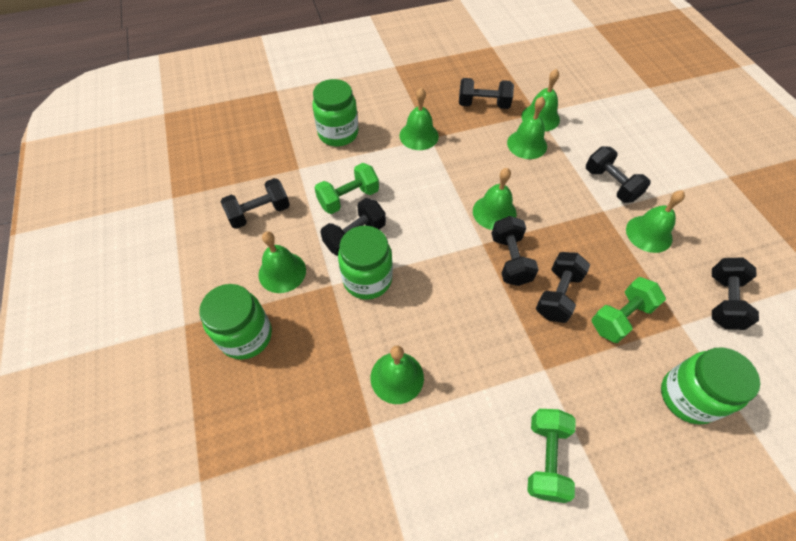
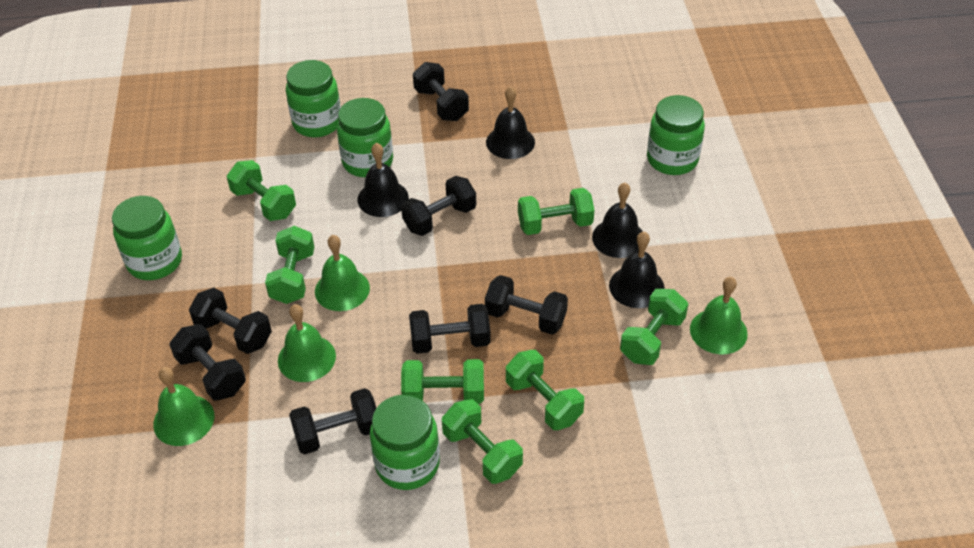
black bell: none = 0 -> [358,143,409,217] [486,86,535,159] [592,183,643,258] [609,232,665,308] = 4
green bell: [258,231,306,293] [370,345,424,404] [399,87,439,150] [473,168,517,230] [507,97,547,159] [521,69,560,131] [626,190,685,253] = 7 -> [153,367,214,446] [278,304,336,382] [315,235,370,311] [690,277,748,354] = 4
green dumbbell: [315,163,379,214] [527,409,575,503] [592,277,666,343] = 3 -> [227,160,296,221] [265,226,314,304] [401,359,484,404] [442,399,523,484] [506,350,584,430] [518,188,595,235] [620,289,688,365] = 7
green jar: [199,284,272,360] [312,79,358,146] [338,226,393,300] [661,347,760,424] = 4 -> [112,196,182,280] [286,60,341,137] [337,98,393,177] [370,395,440,490] [647,95,705,175] = 5

